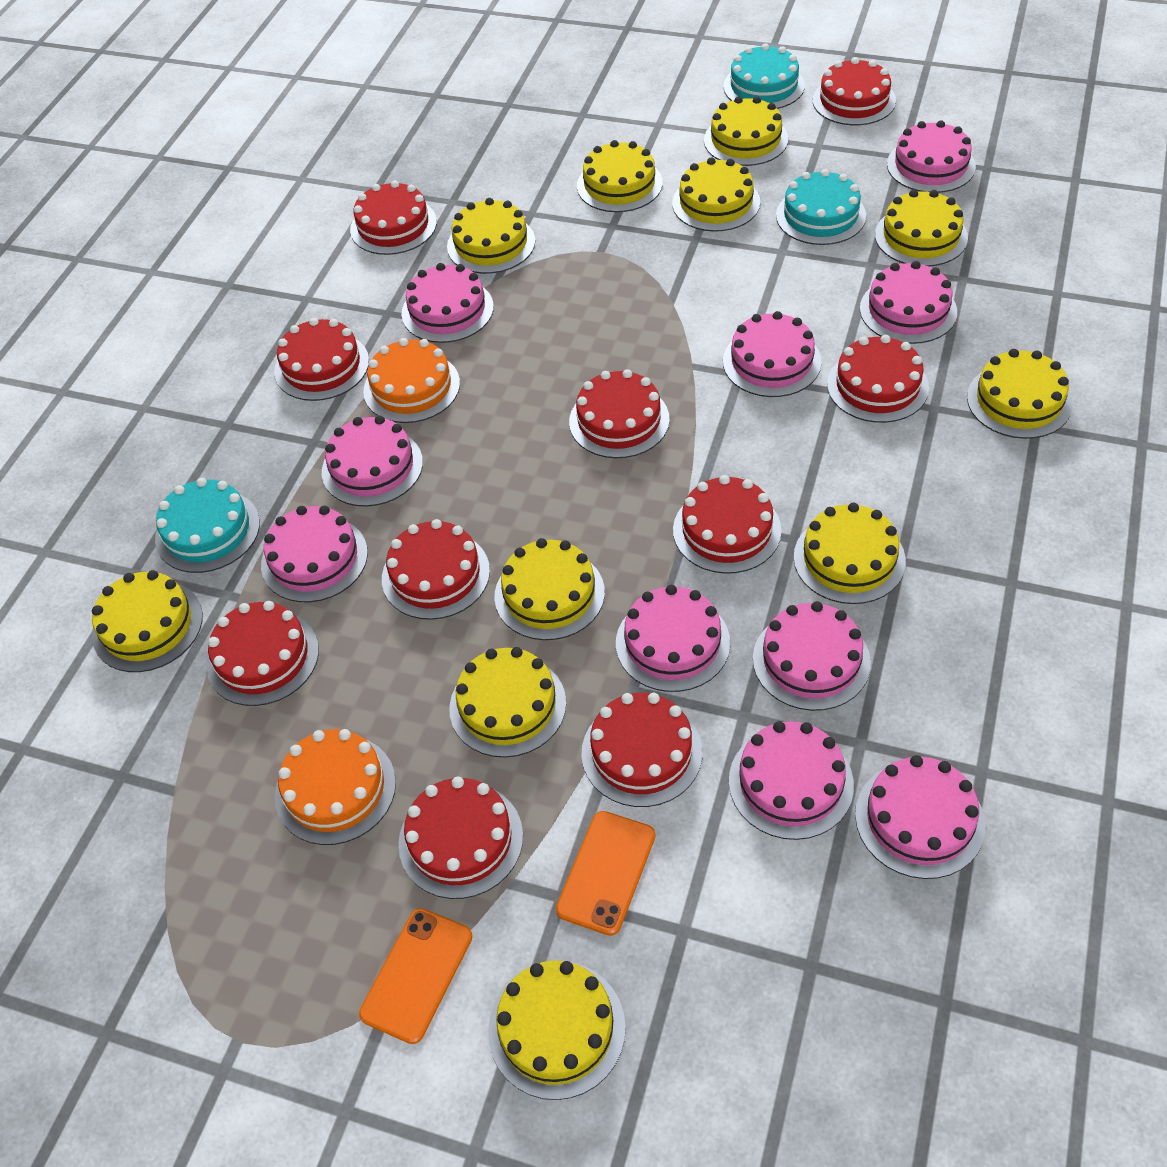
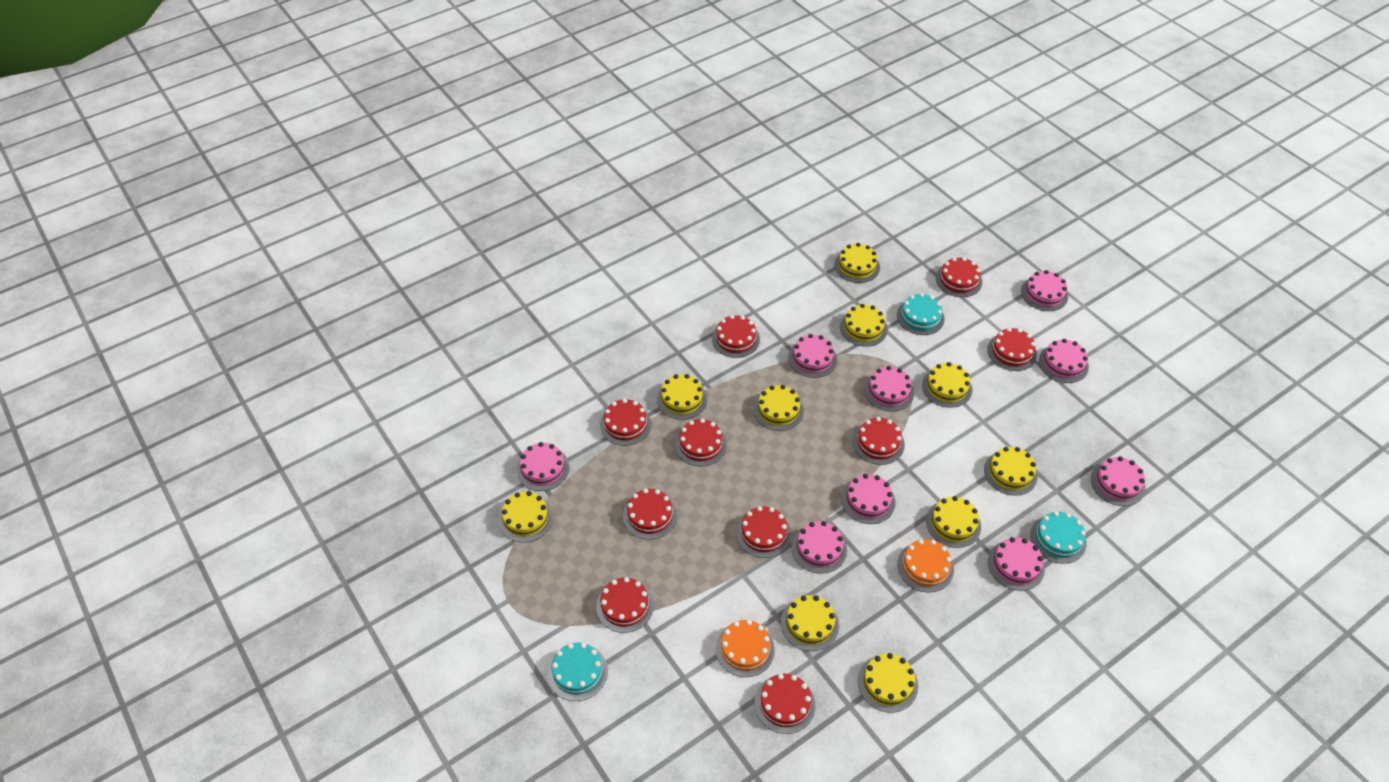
orange phone: [359,908,472,1044] [556,811,655,936] = 2 -> none = 0
pink cake: [261,505,368,602] [322,416,423,507] [401,263,494,343] [616,585,730,692] [723,311,822,397] [729,721,854,840] [753,601,871,711] [855,755,985,879] [860,261,957,344] [887,120,976,193] = 10 -> [517,442,570,491] [788,334,837,378] [792,521,847,574] [842,474,896,524] [864,366,914,412] [988,537,1045,591] [1021,270,1068,311] [1039,339,1089,383] [1091,456,1145,506] = 9
yellow cake: [92,570,203,672] [447,198,535,274] [449,647,566,758] [488,960,626,1100] [494,538,605,640] [577,140,663,212] [672,157,760,232] [704,96,788,166] [794,502,906,604] [875,190,968,266] [967,349,1072,439] = 11 -> [499,491,553,542] [657,374,707,420] [753,385,804,431] [781,595,839,651] [834,243,880,283] [840,304,888,347] [858,653,918,713] [922,362,972,408] [926,496,981,548] [984,447,1038,496] = 10

